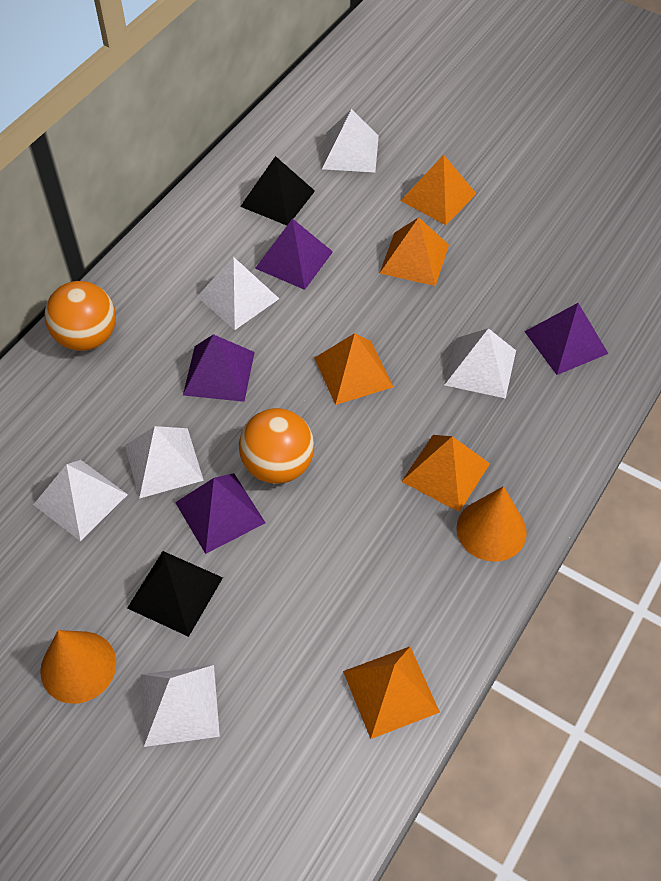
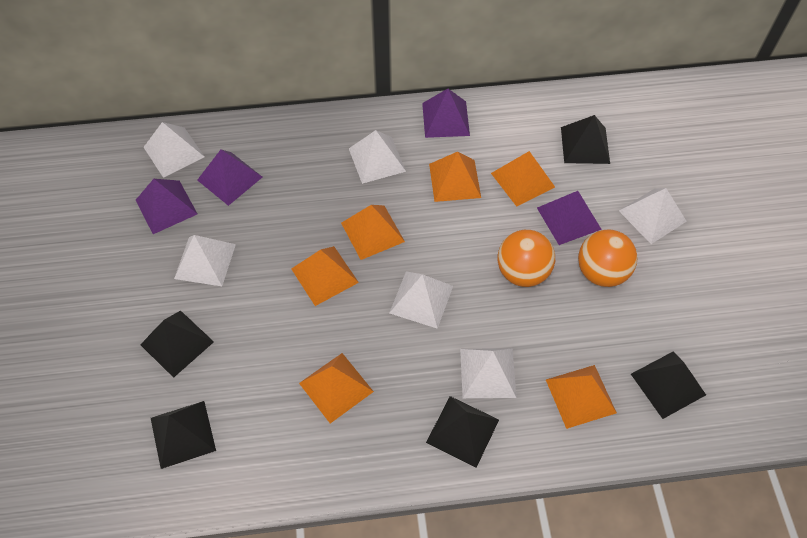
black pyramid: [127,551,223,637] [240,156,315,225] = 2 -> [140,310,214,378] [151,401,216,469] [426,396,499,468] [561,115,610,164] [631,351,706,419] = 5
orange cone: [40,630,116,704] [457,486,527,562] = 2 -> none = 0
orange pyramid: [314,333,393,405] [343,647,440,739] [379,217,449,286] [401,155,477,225] [401,435,490,512] = 5 -> [292,246,359,306] [299,353,374,423] [341,205,405,260] [429,152,481,202] [491,151,555,207] [546,365,617,429] = 6

